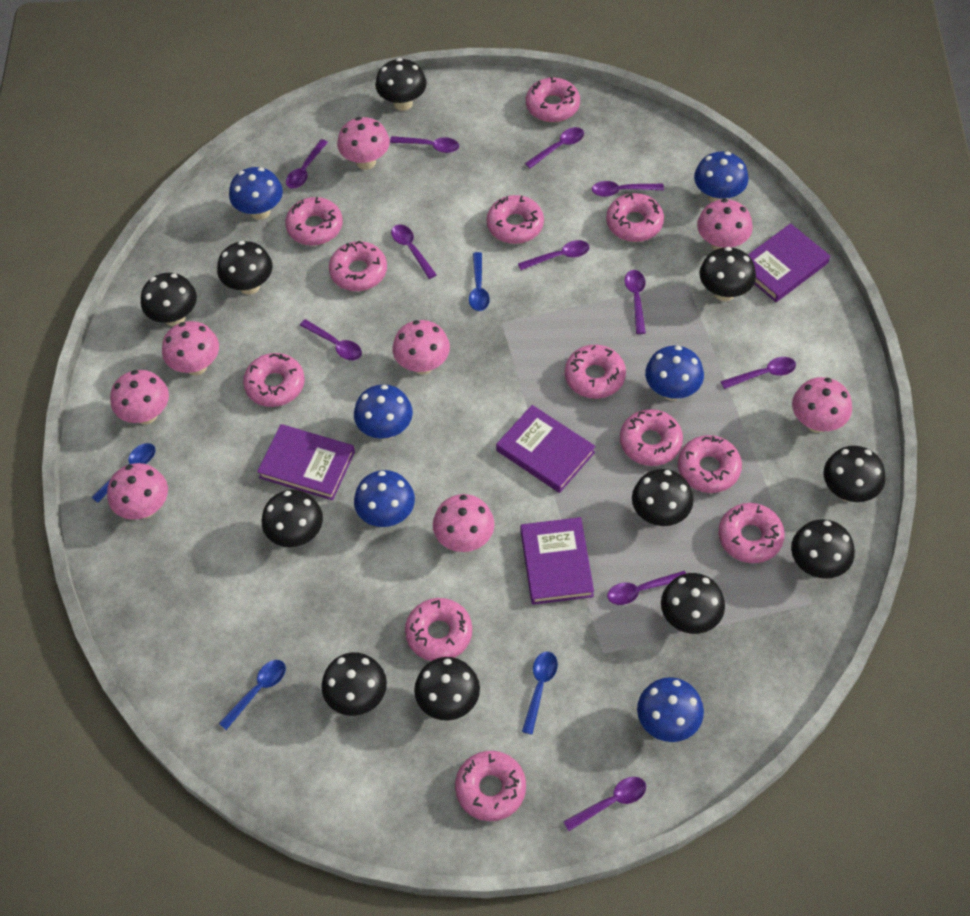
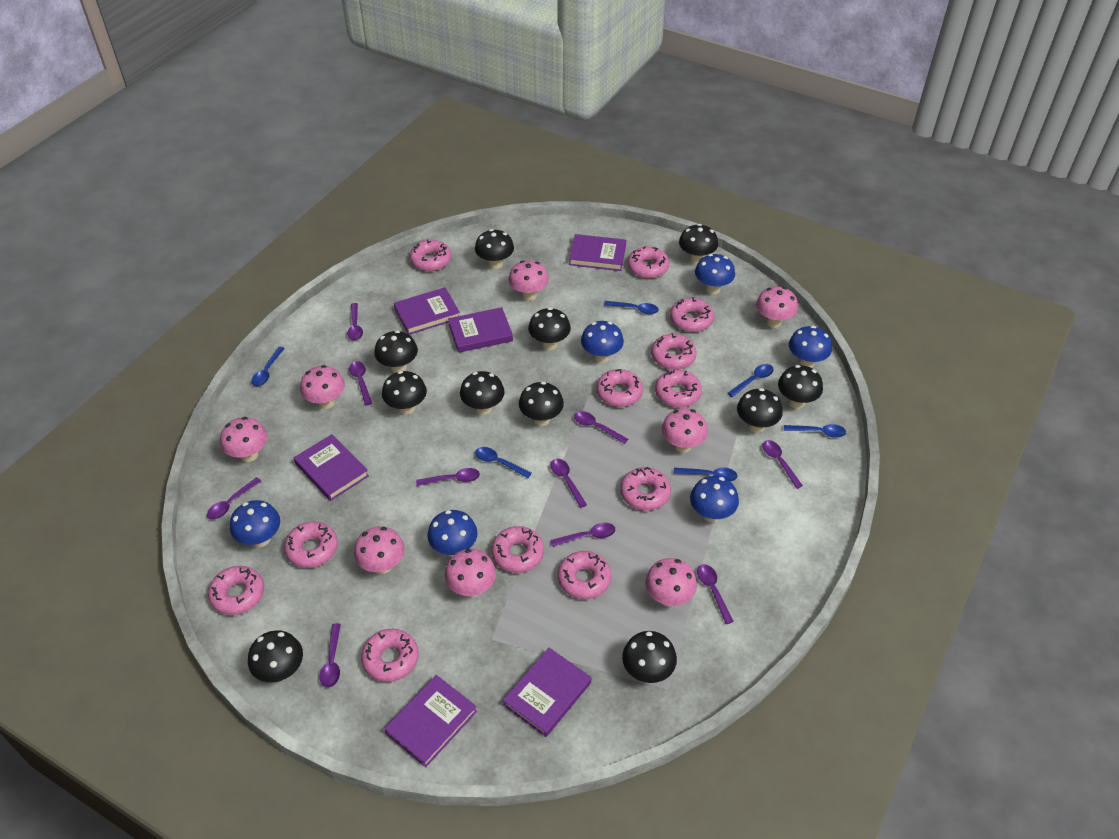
blue spoon: [91,443,156,503] [219,660,286,730] [469,252,490,311] [522,652,558,735] = 4 -> [251,347,285,386] [475,447,532,478] [604,301,659,314] [674,468,738,481] [728,364,774,397] [784,424,846,438] = 6
purple book: [257,424,355,500] [496,405,596,493] [520,517,594,605] [748,223,830,302] = 4 -> [294,434,369,501] [384,675,477,767] [394,287,460,335] [448,307,513,353] [503,648,591,737] [569,234,626,271] = 6
purple spoon: [286,139,328,189] [299,319,362,360] [390,136,459,153] [391,224,437,279] [518,240,590,270] [525,127,584,168] [563,777,646,831] [592,181,664,197] [607,571,686,605] [625,270,646,334] [721,357,796,389] = 11 -> [207,477,261,520] [320,623,341,688] [347,303,363,340] [349,361,372,405] [416,468,480,486] [550,523,615,547] [551,459,587,508] [574,411,628,444] [697,564,734,624] [762,440,803,489] = 10

